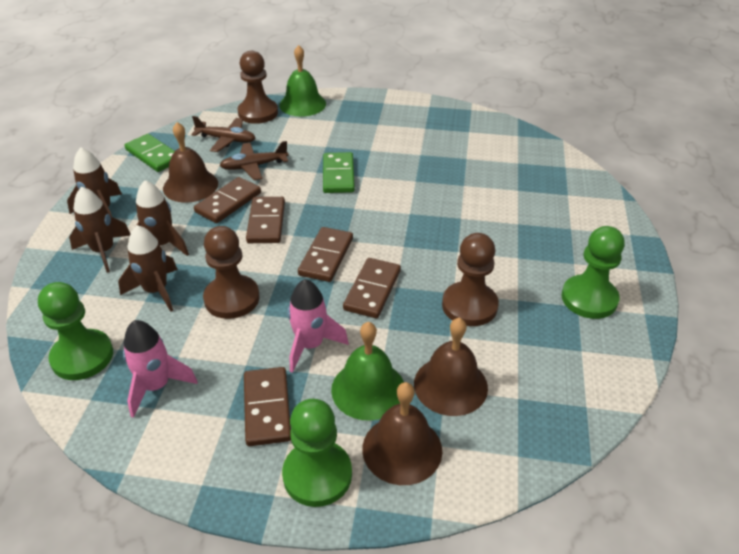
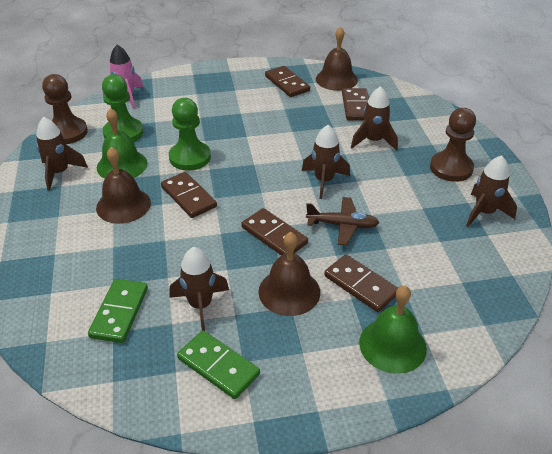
brown pawn: [203,226,260,319] [237,51,278,124] [442,233,499,326] = 3 -> [42,74,88,144] [430,108,476,182] = 2
brown plane: [191,116,255,152] [220,141,288,180] = 2 -> [306,197,379,246] = 1
brown rocket: [67,147,122,217] [69,187,130,273] [118,225,178,312] [136,180,189,256] = 4 -> [36,117,88,191] [170,247,229,331] [302,125,350,199] [351,86,398,151] [466,155,517,227] = 5
green pawn: [38,282,113,380] [282,399,352,507] [562,226,625,319] = 3 -> [102,74,144,142] [169,98,211,171] = 2
pink rocket: [123,320,198,418] [287,279,349,373] = 2 -> [103,45,143,109] = 1

